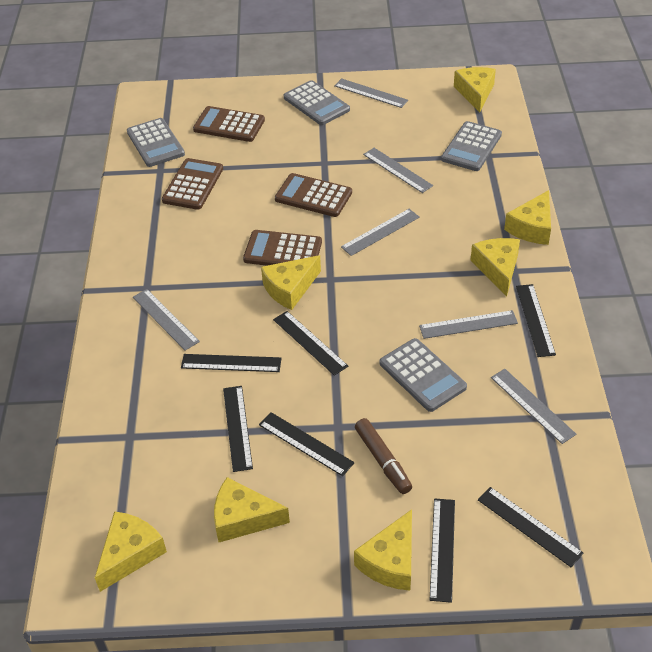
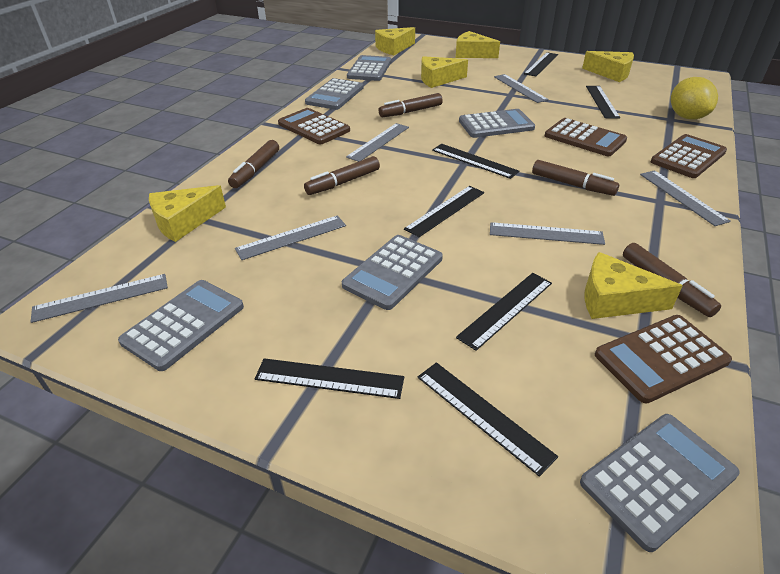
brown marker: [355,418,412,494] = 1 -> [228,140,279,188] [304,156,380,195] [379,93,443,118] [532,160,619,196] [623,243,721,317] = 5
grey calculator: [127,118,185,167] [284,80,350,125] [380,338,467,412] [441,121,502,171] = 4 -> [118,280,244,371] [305,78,364,110] [342,235,443,310] [347,55,391,81] [459,109,535,138] [580,414,740,552] = 6
yellow cheese: [95,511,167,592] [214,477,290,542] [261,255,321,310] [354,509,412,591] [454,67,496,113] [470,238,520,296] [504,190,551,245] = 7 -> [149,185,226,242] [375,27,415,55] [421,56,468,88] [456,31,500,58] [582,51,634,82] [585,252,683,319] = 6
yellow lemon: none = 0 -> [671,77,718,120] = 1

